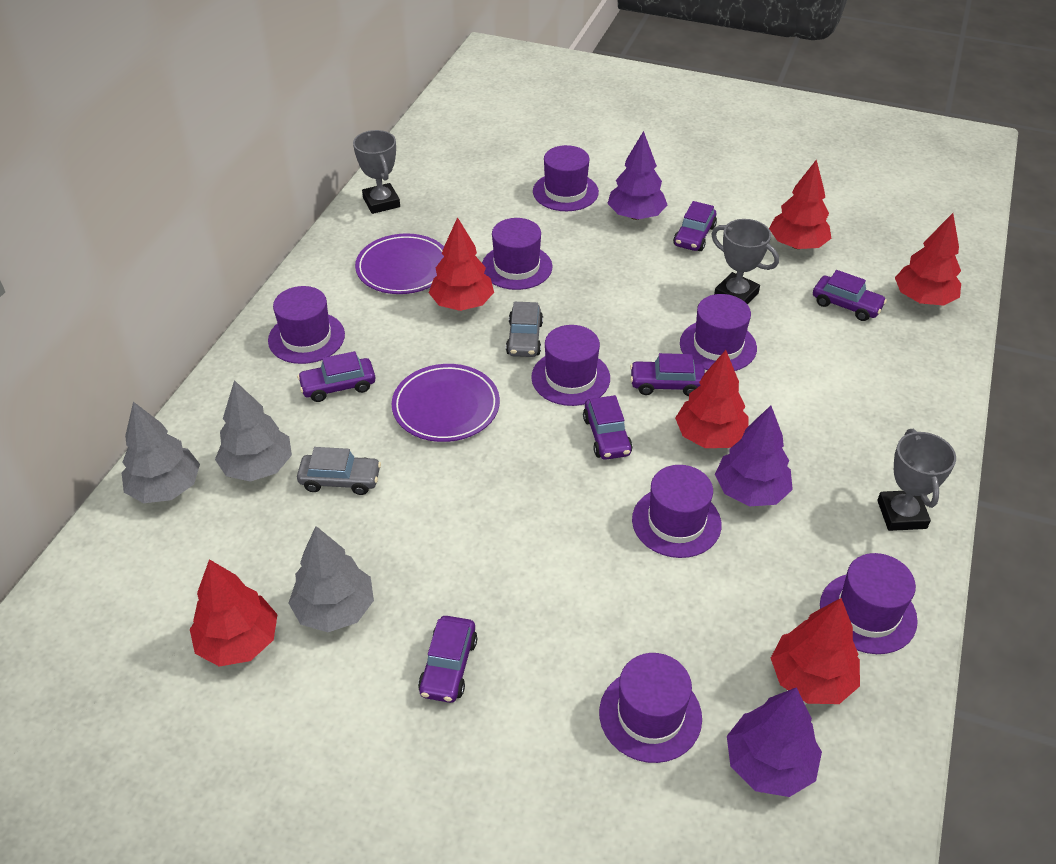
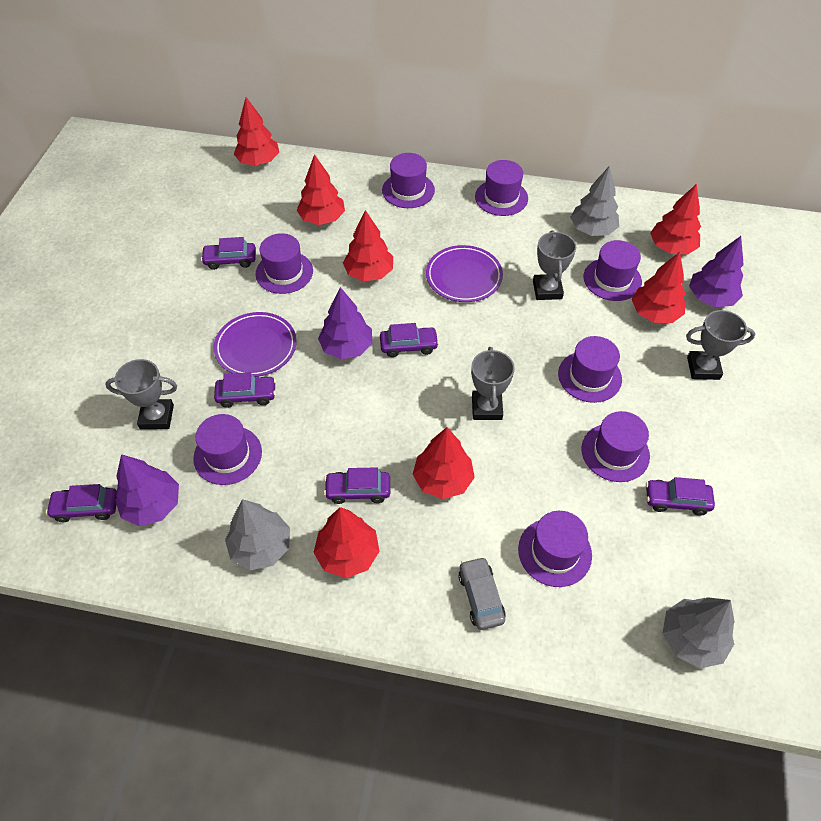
grey car: [297,447,381,495] [506,302,543,357] = 2 -> [458,557,506,630] = 1
grey trophy: [353,130,400,214] [711,219,779,304] [877,429,956,531] = 3 -> [105,359,177,429] [471,347,515,420] [533,230,576,300] [686,310,755,380] = 4
red tree: [190,559,278,666] [429,217,494,311] [675,350,749,448] [769,159,832,249] [771,598,860,704] [895,213,961,306] = 6 -> [234,97,279,166] [297,154,345,225] [313,507,380,578] [343,210,393,281] [413,427,475,499] [632,252,686,323] [650,184,701,254] = 7

